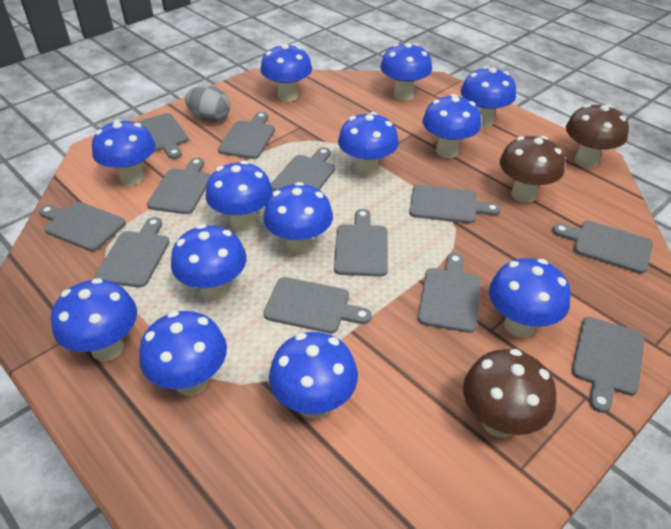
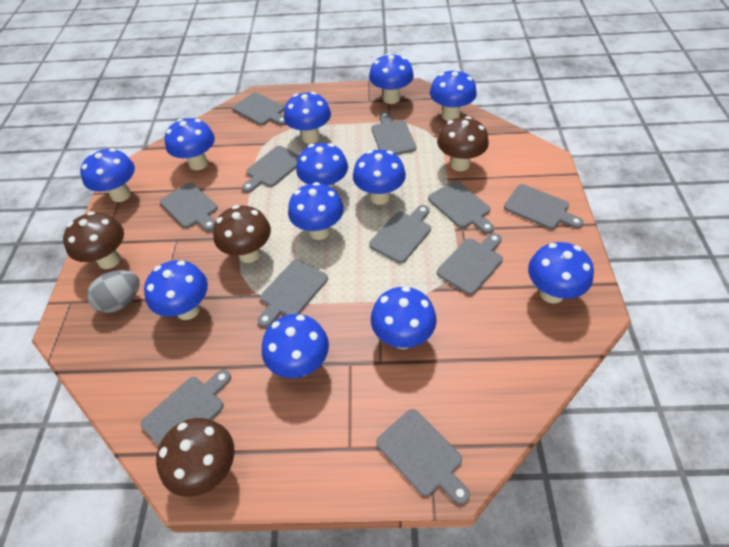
blue mushroom: [51,278,137,361] [92,119,156,186] [139,311,227,396] [171,224,247,301] [206,161,273,232] [260,44,312,102] [263,182,333,256] [269,332,358,419] [338,112,399,178] [380,43,432,100] [423,94,481,158] [461,66,516,127] [489,258,571,337] = 13 -> [80,148,135,202] [144,260,208,320] [164,118,215,170] [262,314,329,378] [284,92,331,144] [288,182,344,240] [296,143,348,190] [353,150,406,205] [369,53,414,104] [371,286,437,349] [430,69,477,121] [528,242,594,304] = 12
brown mushroom: [463,349,557,438] [500,136,565,203] [566,104,629,168] = 3 -> [63,211,124,269] [156,418,235,497] [213,205,271,263] [437,116,489,171] = 4
grey cutting board: [39,202,126,251] [95,217,170,288] [137,113,189,159] [147,158,211,214] [218,112,275,159] [263,277,372,334] [271,147,335,191] [334,209,388,277] [409,185,501,224] [418,253,481,333] [552,221,653,274] [572,317,645,413] = 12 -> [141,370,231,446] [160,183,218,231] [233,92,286,125] [242,146,299,193] [258,259,328,327] [369,205,431,263] [371,112,416,155] [376,409,470,505] [428,181,494,234] [437,233,503,295] [504,184,583,229] = 11

